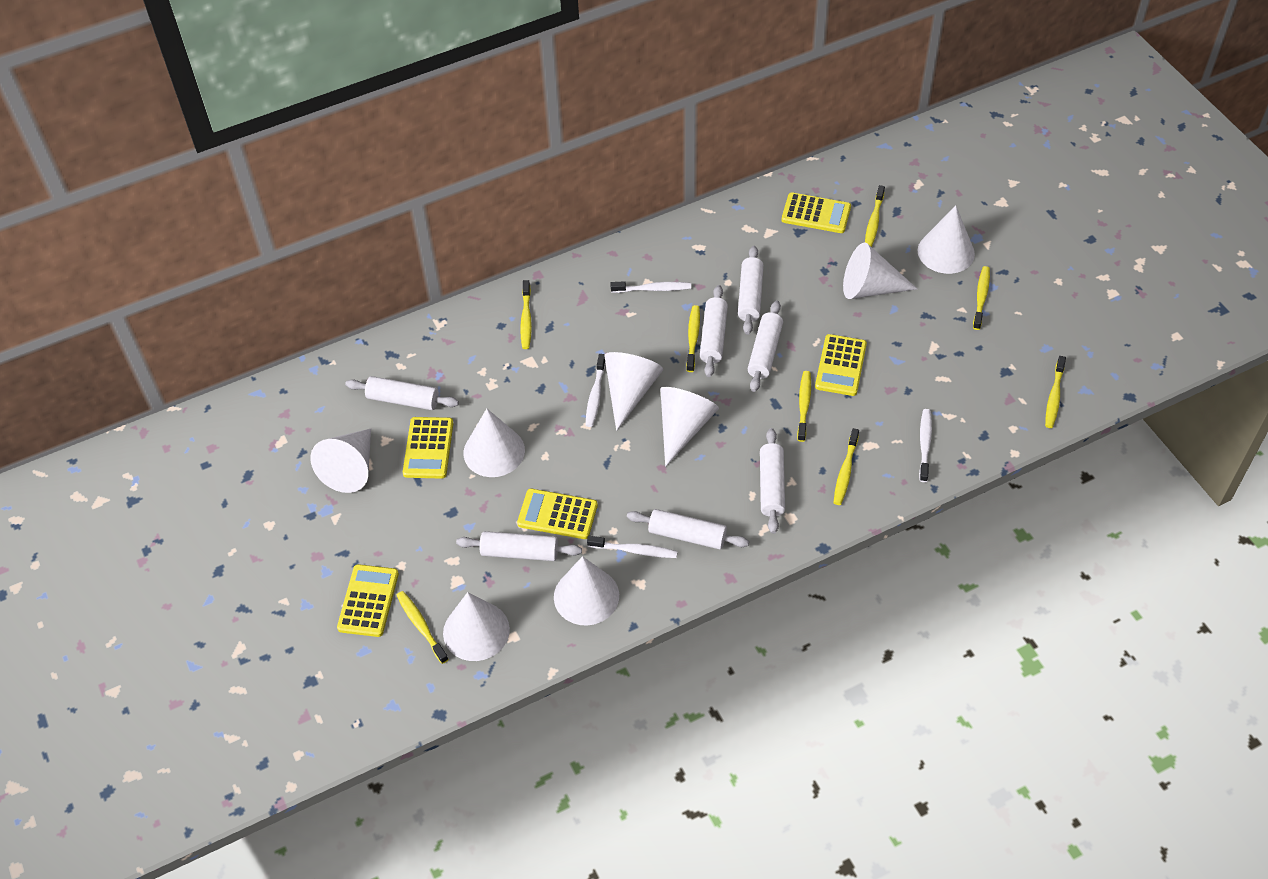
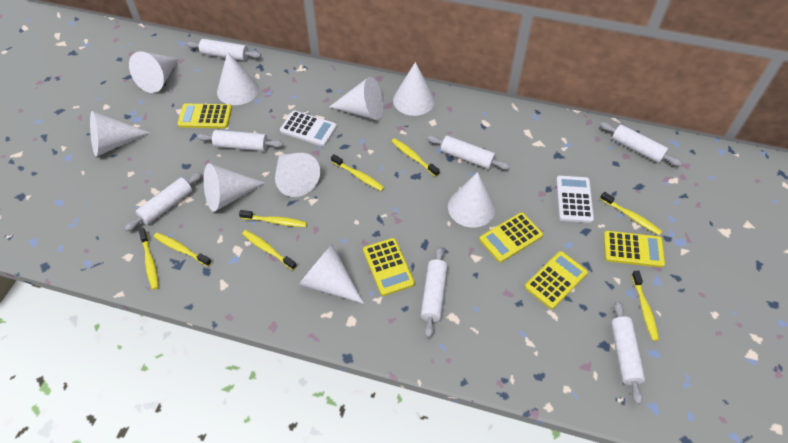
white calculator: none = 0 -> [280,110,337,146] [556,176,594,223] = 2
white cone: [310,429,371,493] [443,592,510,661] [464,409,525,477] [554,556,619,625] [604,352,663,431] [660,387,719,467] [843,243,917,299] [918,205,975,274] = 8 -> [90,111,150,157] [129,51,178,93] [203,163,265,212] [217,52,259,105] [275,153,320,197] [299,244,364,304] [329,77,383,120] [393,62,435,116] [448,172,495,227] = 9
white toothbrush: [586,354,606,427] [587,536,678,558] [610,281,691,293] [919,409,932,482] = 4 -> none = 0

